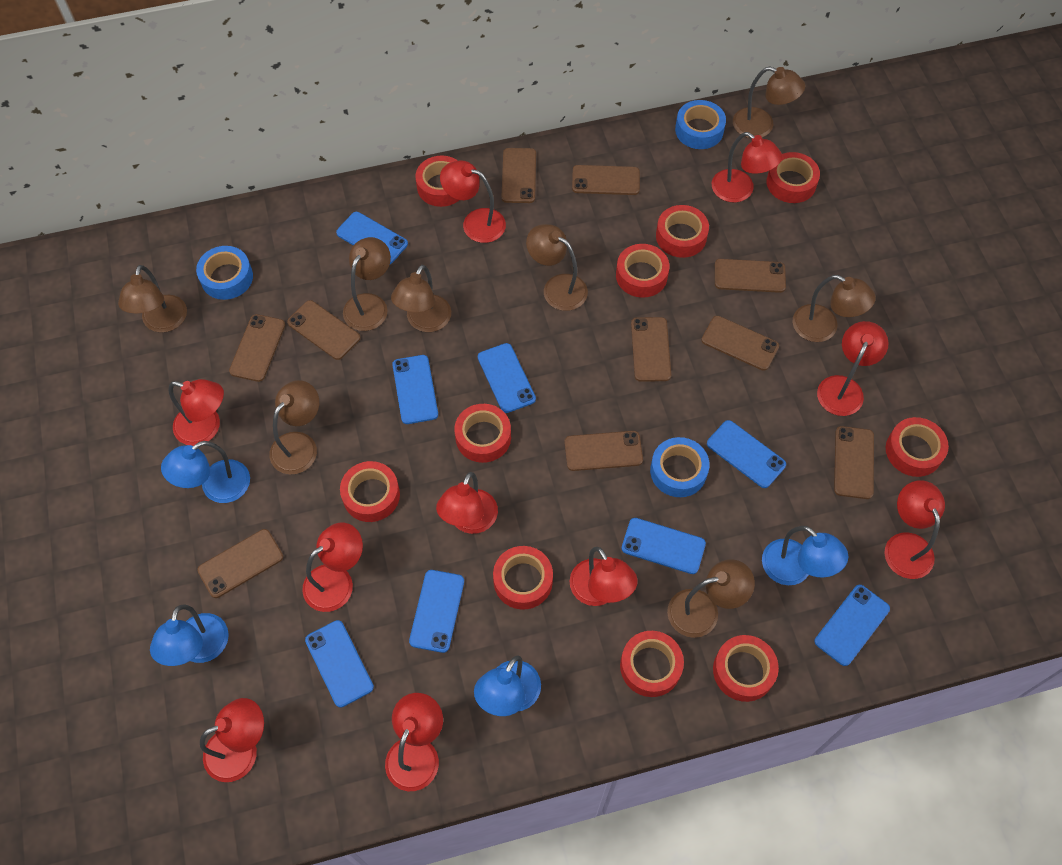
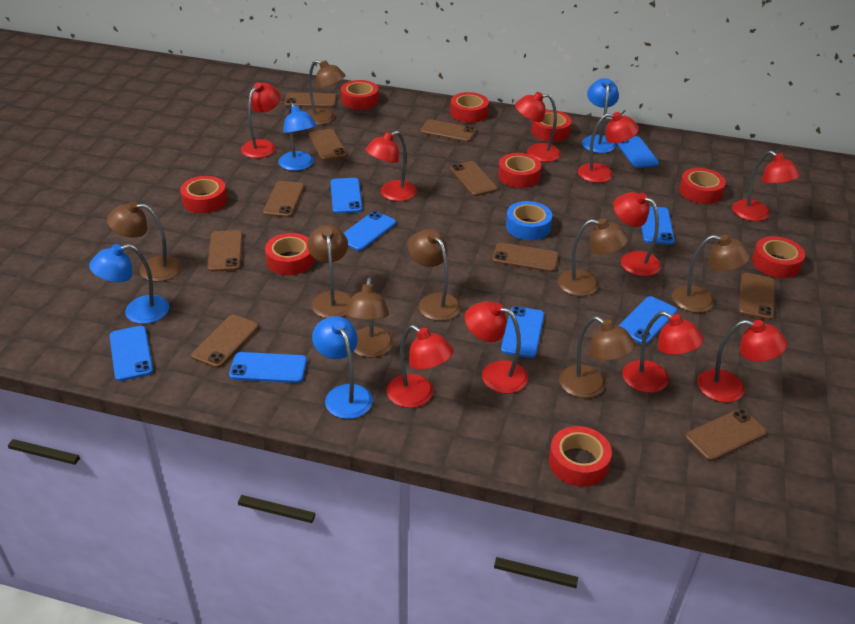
blue tape: [196,246,253,300] [650,437,709,497] [675,100,726,149] = 3 -> [506,201,552,240] = 1
red tape: [340,461,400,522] [416,156,459,207] [454,404,511,463] [493,546,553,609] [616,244,669,298] [620,631,684,697] [656,205,709,258] [713,635,779,702] [767,152,820,203] [886,417,949,477] = 10 -> [180,176,227,213] [265,233,314,275] [341,80,378,110] [450,92,489,123] [498,153,541,188] [531,110,572,142] [549,426,612,487] [679,168,726,204] [752,236,805,278] = 9

